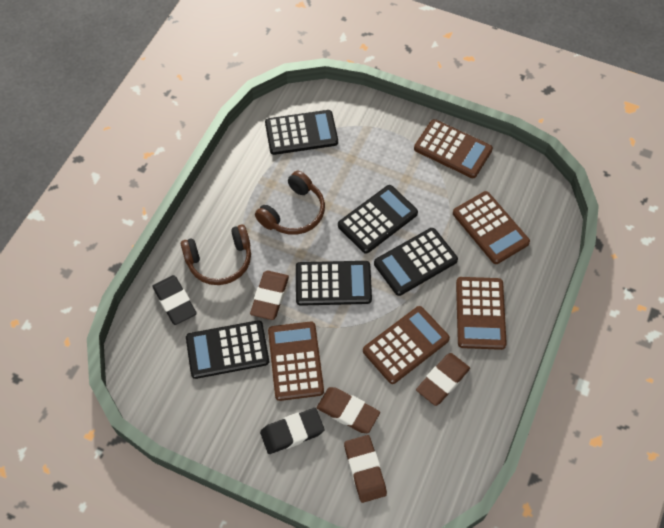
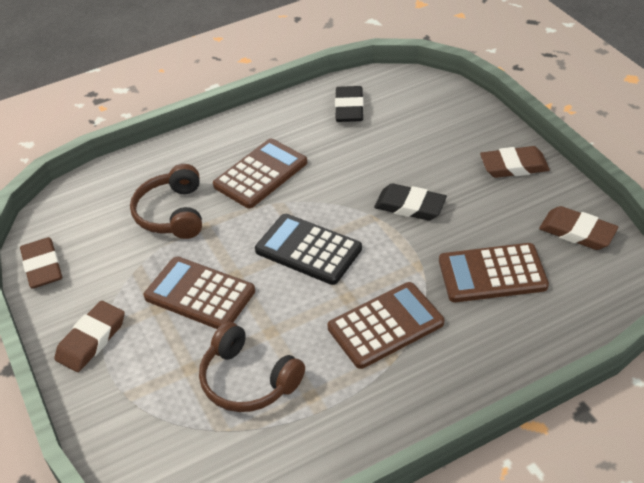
black calculator: [186,320,269,379] [265,110,338,155] [296,261,372,306] [338,185,418,254] [374,228,458,296] = 5 -> [255,214,362,285] = 1
brown calculator: [268,322,324,401] [363,306,450,384] [414,119,493,178] [453,191,530,264] [456,277,507,350] = 5 -> [144,256,255,329] [213,139,307,208] [327,282,444,369] [439,243,549,302] = 4

